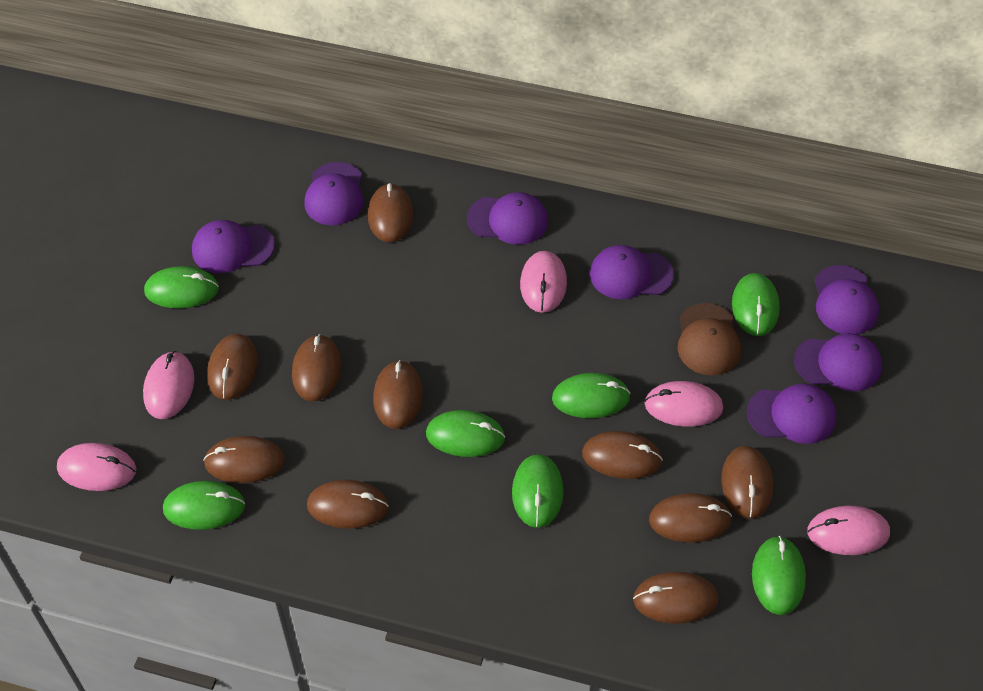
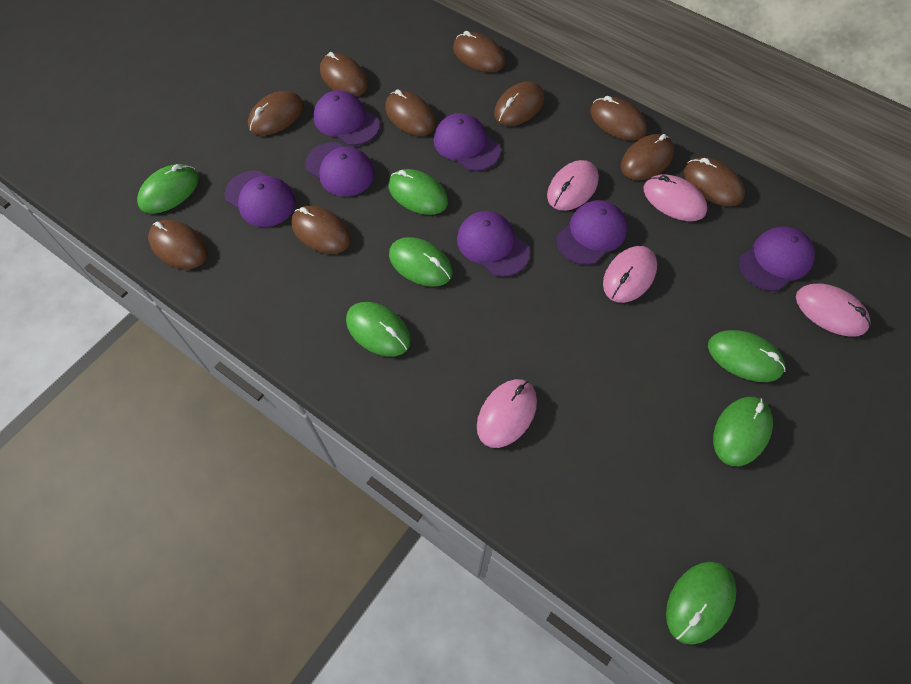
brown cap: [678,303,741,376] = 1 -> none = 0

